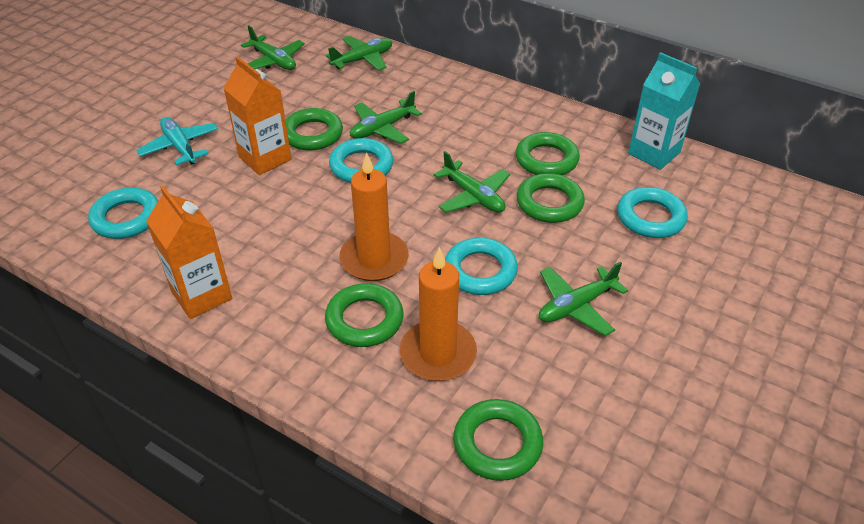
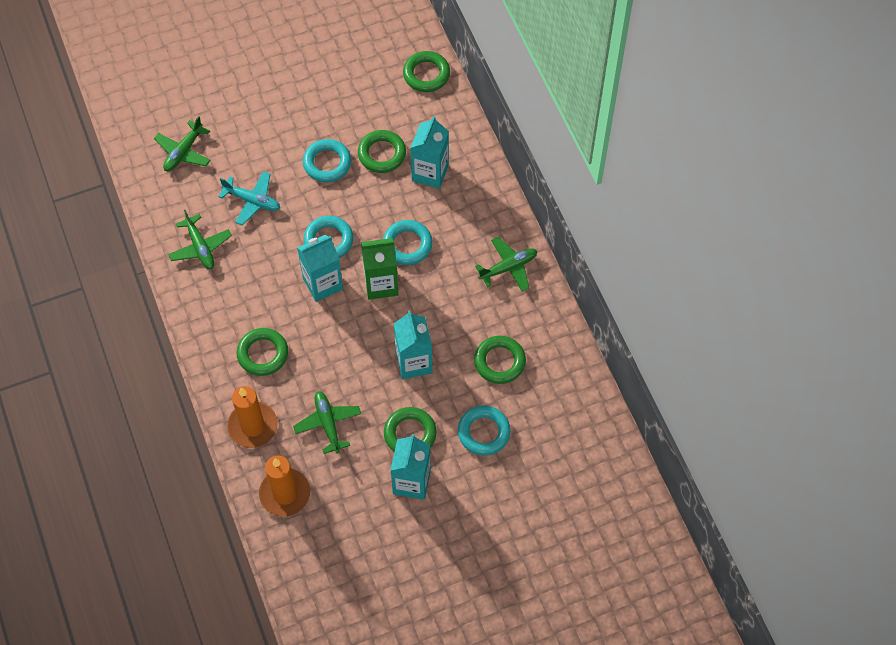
green carton: none = 0 -> [361,238,399,300] = 1
green plane: [241,25,305,70] [326,36,392,71] [350,91,422,144] [434,151,510,213] [539,261,628,336] = 5 -> [154,116,211,171] [168,210,232,269] [293,391,361,454] [475,237,537,292] = 4
orange carton: [146,186,232,319] [223,56,291,175] = 2 -> none = 0
turquoise carton: [628,52,700,170] = 1 -> [297,235,343,302] [390,434,431,500] [393,310,433,379] [410,116,449,189] = 4

